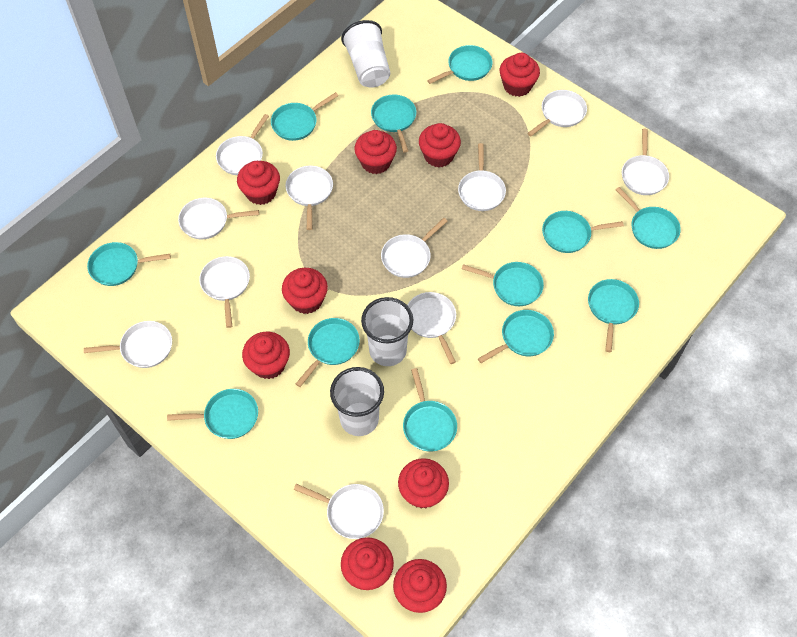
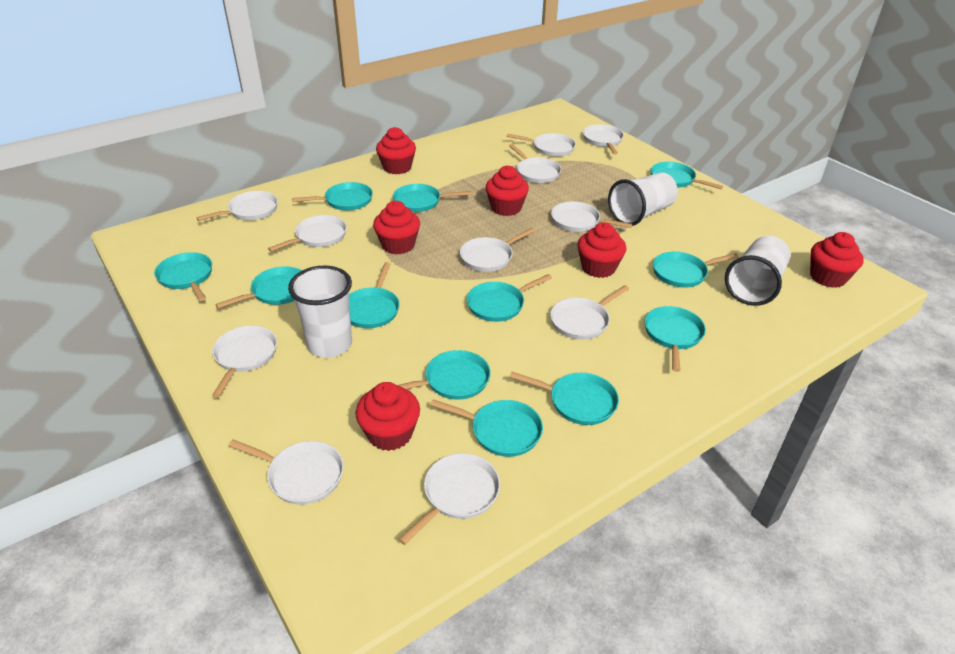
red cupcake: [237,161,280,205] [242,332,290,379] [282,268,328,314] [341,537,394,590] [354,130,397,174] [393,559,447,613] [398,458,449,509] [419,123,461,167] [500,53,540,97] = 9 -> [355,382,420,451] [373,201,420,254] [376,127,416,175] [485,166,529,216] [577,222,626,278] [810,232,864,288] = 6

